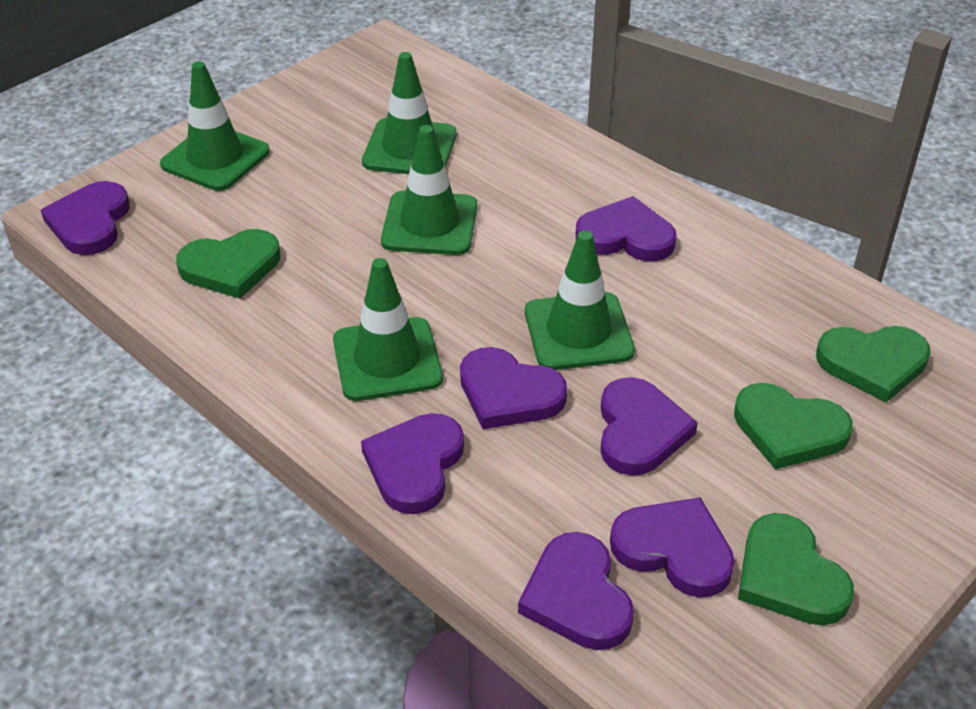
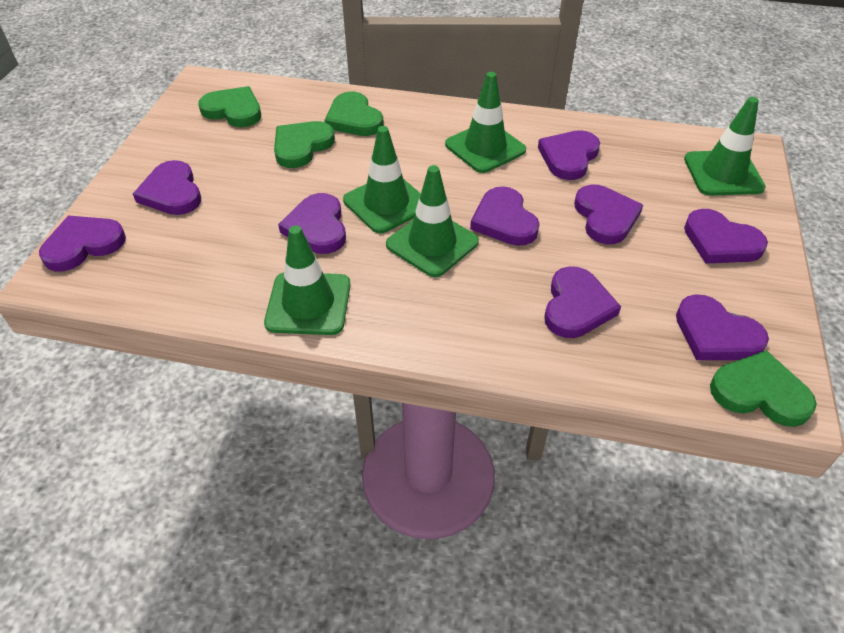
purple heart: [41,181,130,255] [361,413,464,514] [460,347,567,429] [518,532,634,650] [576,196,677,261] [600,377,698,476] [610,497,735,597] = 7 -> [39,216,126,271] [133,160,201,215] [278,193,346,254] [470,186,540,246] [538,130,600,180] [544,266,621,338] [574,185,643,244] [676,294,769,360] [684,209,768,264] = 9

